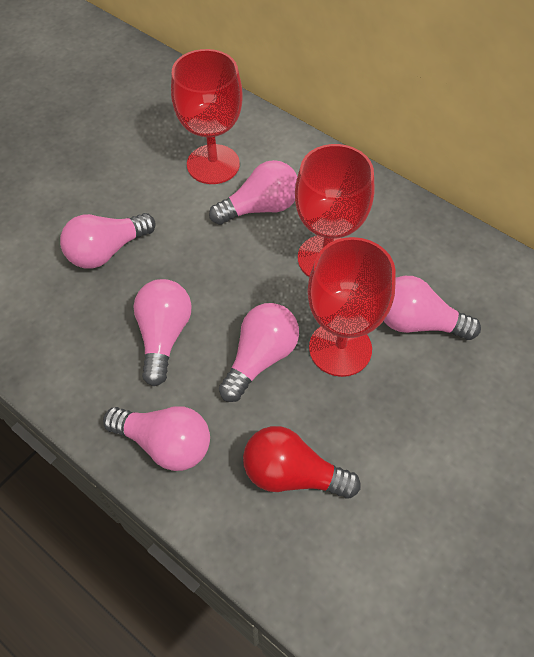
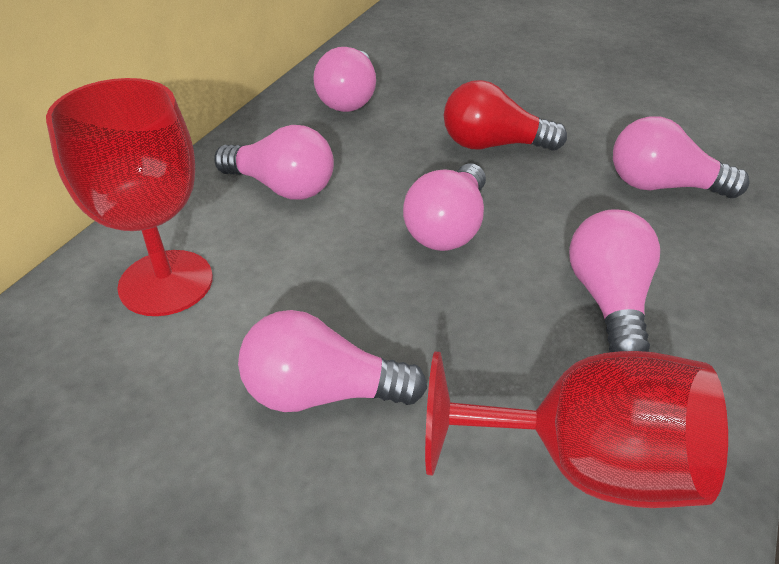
red goblet: [171,49,243,184] [295,144,375,277] [308,237,396,377] = 3 -> [46,78,213,316] [425,351,728,508] = 2

